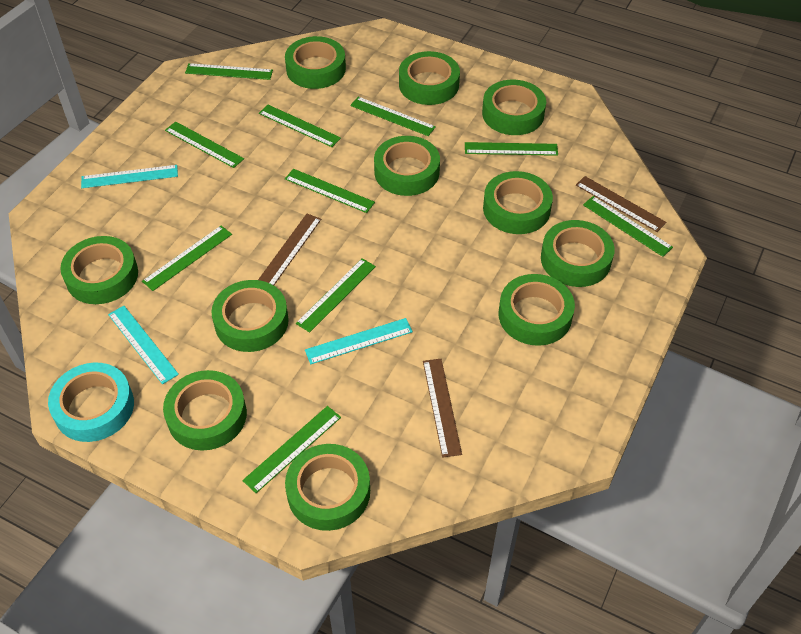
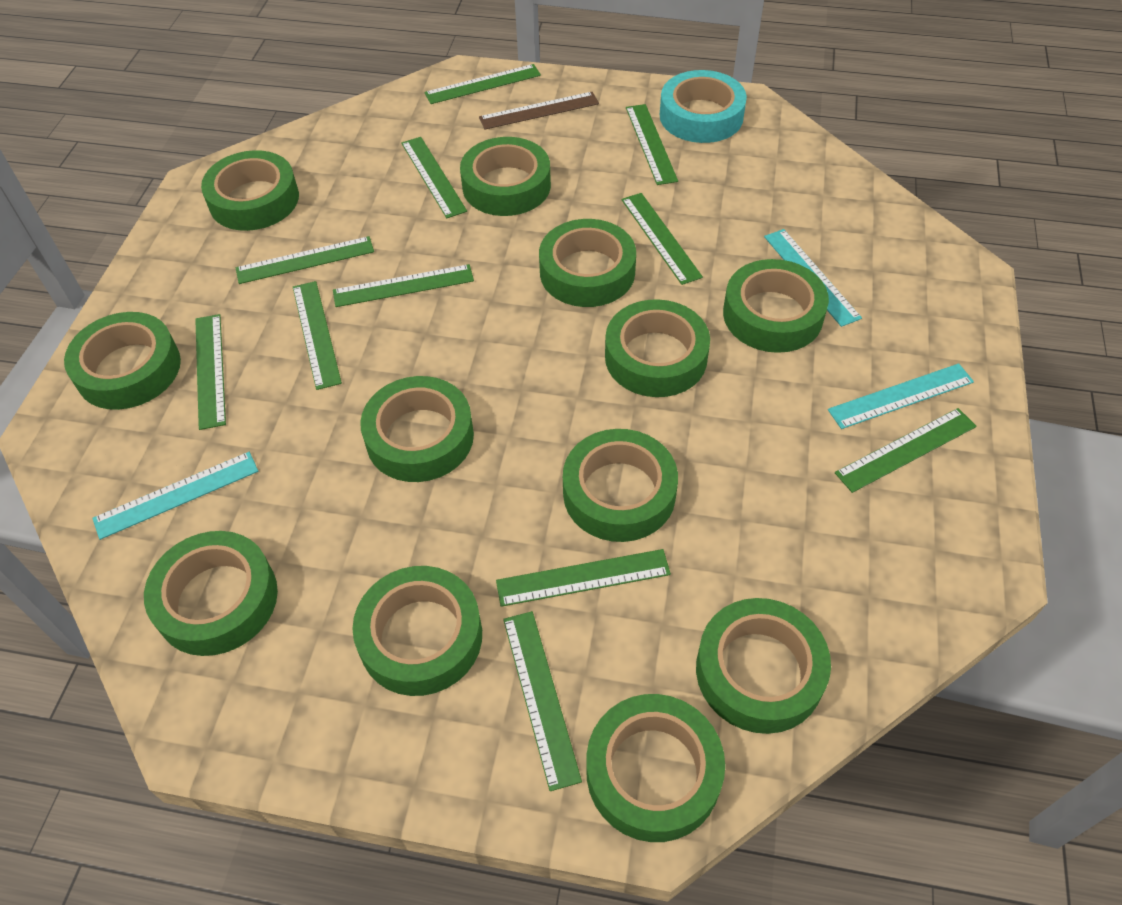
brown ruler: [258,214,321,285] [423,359,462,458] [576,176,666,232] = 3 -> [479,92,599,130] = 1
green ruler: [142,226,232,291] [165,121,244,168] [185,63,273,80] [242,406,341,493] [259,105,341,147] [285,169,375,213] [296,258,376,333] [350,97,436,136] [465,142,558,156] [583,196,673,257] = 10 -> [195,314,226,430] [236,236,374,284] [293,281,342,390] [333,264,474,307] [401,137,467,218] [424,64,541,104] [496,549,671,607] [503,611,582,791] [621,193,703,285] [626,104,678,185] [835,408,977,493] = 11
green tape: [60,236,138,304] [163,370,247,450] [211,280,289,352] [285,36,346,89] [285,444,370,531] [374,136,440,196] [399,51,460,105] [482,80,546,135] [483,171,553,234] [499,274,575,346] [541,220,615,287] = 11 -> [64,312,181,410] [144,531,278,656] [201,150,299,231] [353,566,482,696] [360,376,474,482] [460,137,551,216] [539,219,636,307] [563,429,678,542] [586,694,725,842] [605,299,710,397] [696,598,831,734] [723,259,829,353] = 12

